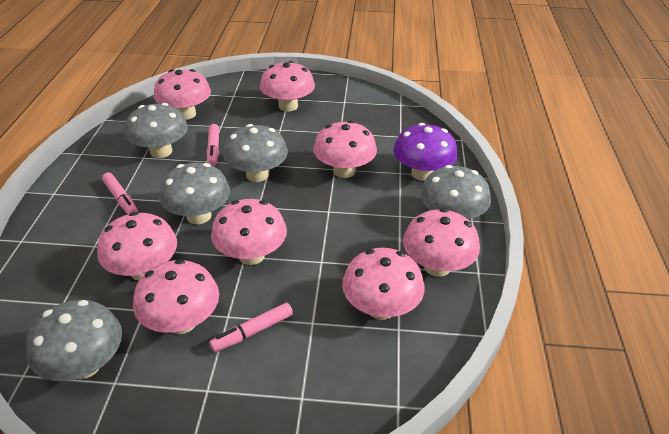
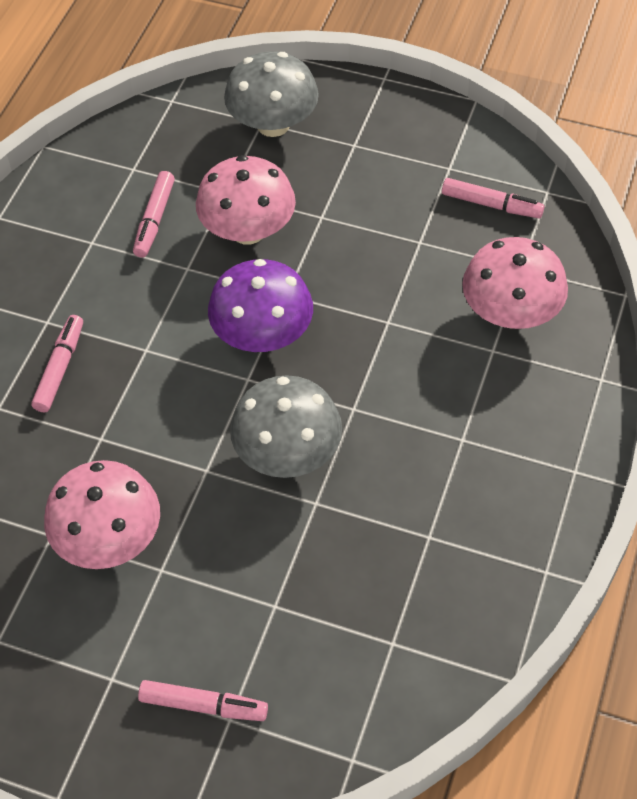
grey mushroom: [26,300,122,381] [125,103,188,158] [159,163,230,224] [223,124,288,182] [420,165,491,219] = 5 -> [224,51,319,137] [230,375,342,478] = 2
pink marker: [102,172,138,214] [207,124,219,166] [209,303,293,352] = 3 -> [31,315,83,412] [133,171,175,258] [138,680,268,721] [442,178,545,218] = 4
pink mushroom: [97,212,177,281] [133,259,219,334] [154,69,211,120] [211,199,287,265] [260,61,315,112] [313,120,377,178] [342,248,425,320] [403,208,480,277] = 8 -> [44,460,160,569] [196,155,296,245] [462,237,568,329] = 3

